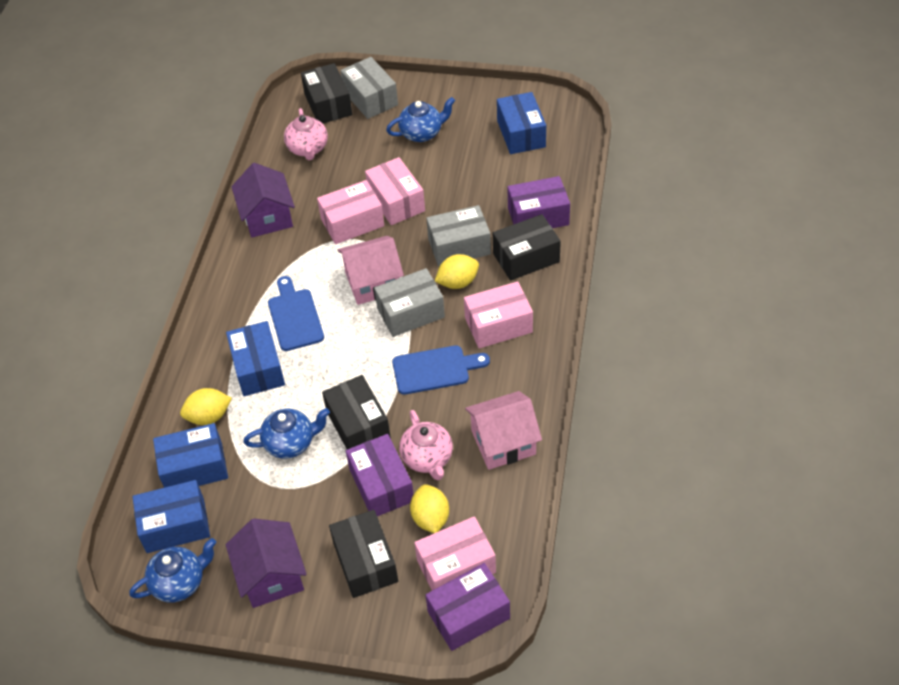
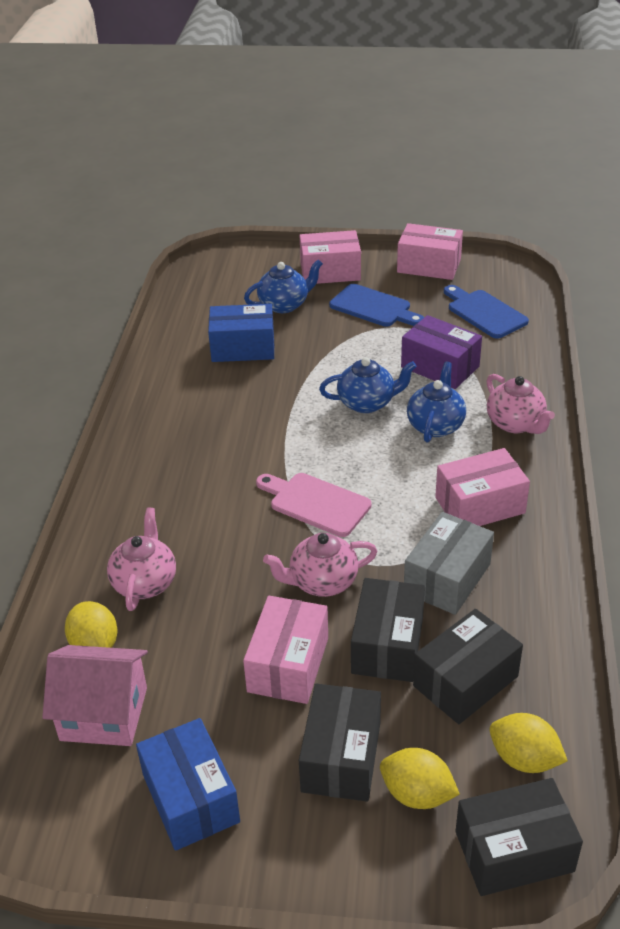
blue box: [133,480,210,553] [153,423,228,488] [226,321,285,396] [497,92,546,154] = 4 -> [136,718,240,851] [208,304,274,362] = 2
grey box: [340,57,398,119] [374,268,445,337] [426,205,491,267] = 3 -> [404,512,494,615] = 1
pink cutting board: none = 0 -> [256,473,371,537] = 1
pink house: [338,236,404,305] [465,391,542,470] = 2 -> [42,645,148,746] = 1
pink teapot: [284,108,328,160] [399,410,453,480] = 2 -> [107,507,176,611] [263,533,378,597] [487,374,555,434] = 3
purple box: [346,434,414,516] [425,563,510,651] [508,176,570,228] = 3 -> [401,315,482,389] = 1
purple house: [226,519,307,608] [231,163,295,237] = 2 -> none = 0

